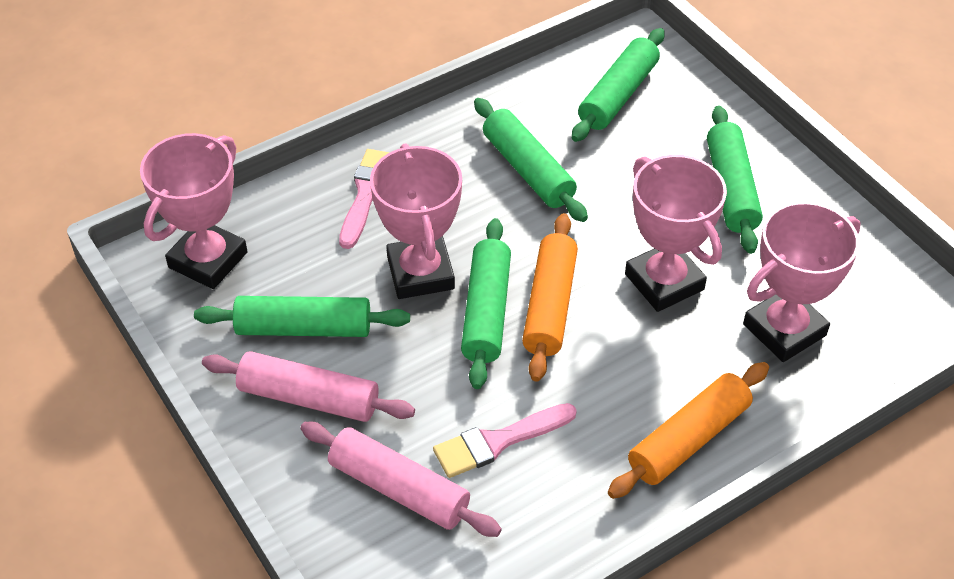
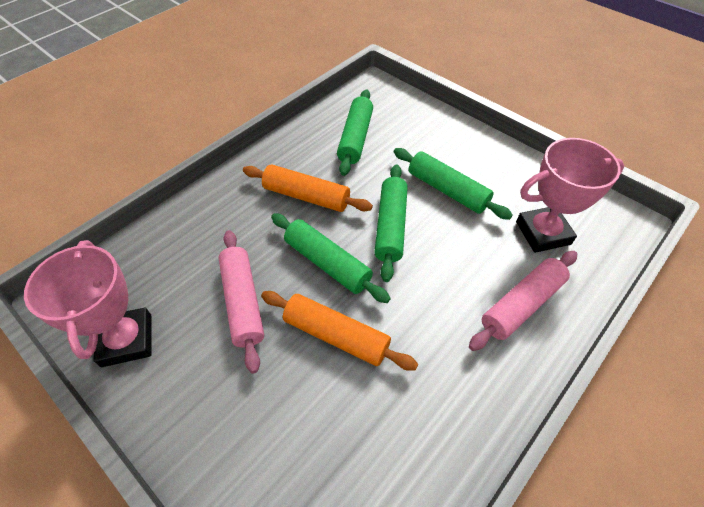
green rolling pin: [194,296,410,337] [461,218,511,389] [474,98,588,222] [572,28,665,142] [707,105,763,254] = 5 -> [271,213,391,303] [337,89,373,176] [374,164,408,282] [394,148,513,220] = 4
pink brush: [339,149,390,249] [433,403,577,478] = 2 -> none = 0
pink trophy: [140,133,248,289] [370,143,462,299] [625,155,727,312] [743,202,861,362] = 4 -> [24,240,151,367] [516,138,624,253] = 2

